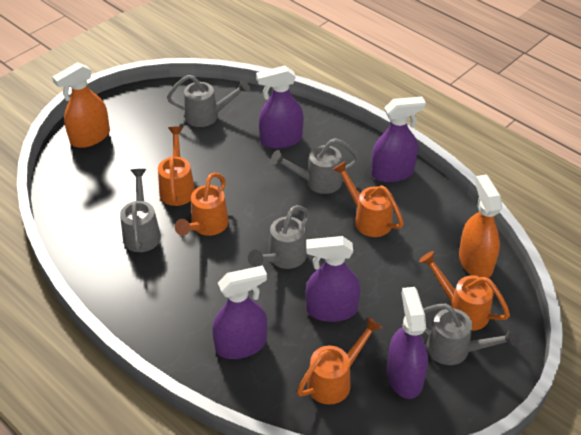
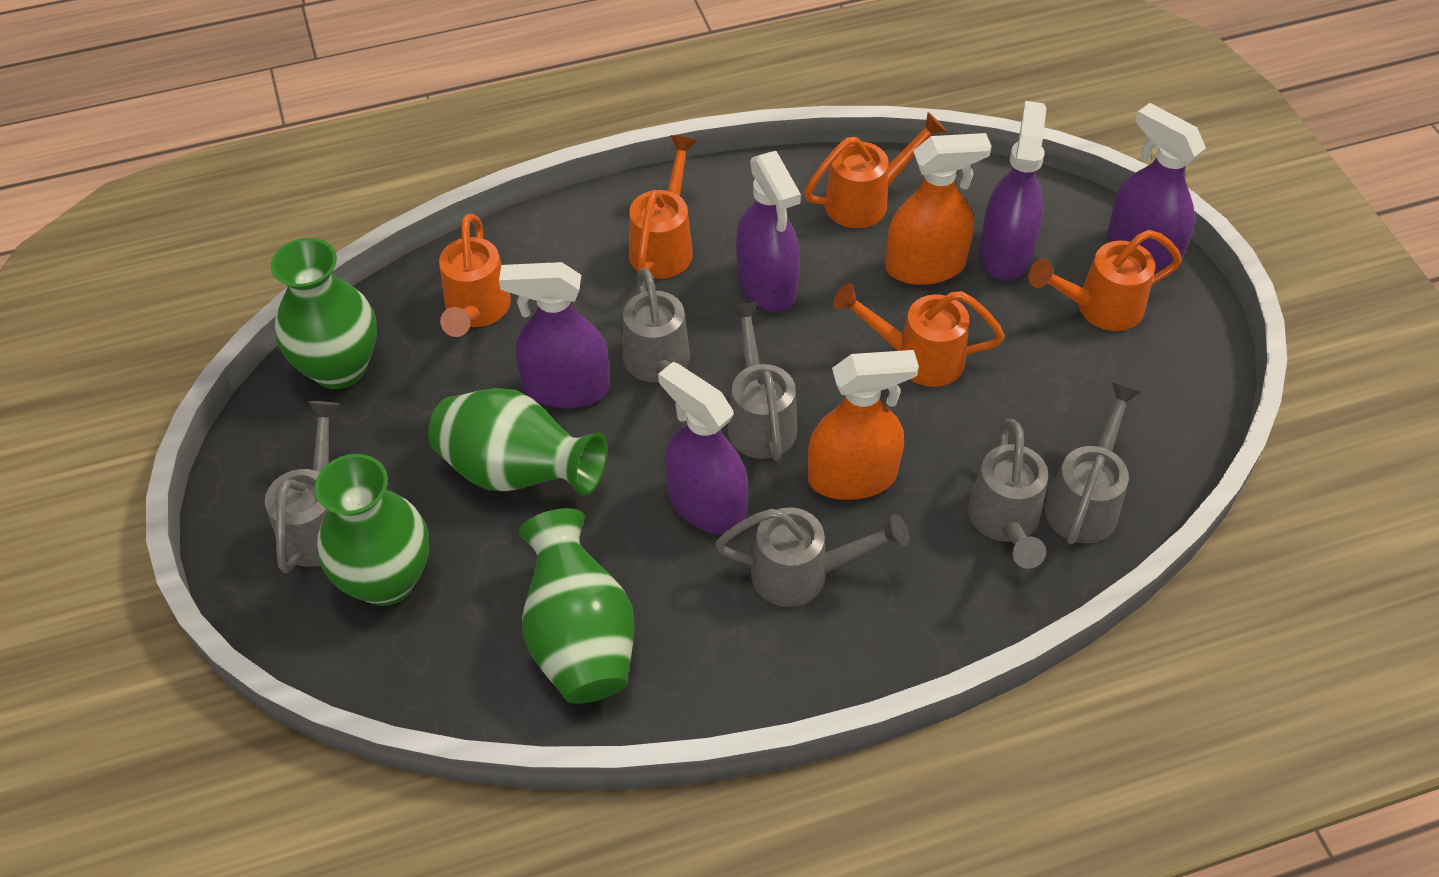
green vase: none = 0 -> [271,238,377,389] [315,454,429,606] [428,388,607,496] [518,508,635,704] = 4
grey watering can: [120,169,161,252] [167,75,250,127] [248,205,310,269] [271,138,359,194] [423,303,519,365] = 5 -> [265,401,340,573] [623,268,690,383] [715,507,909,607] [728,301,797,461] [968,419,1048,569] [1045,382,1141,544] = 6

